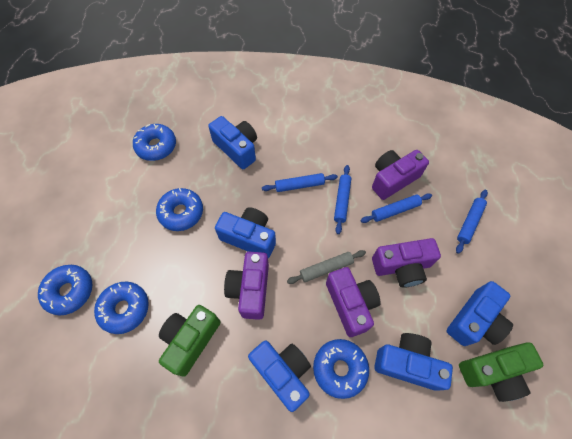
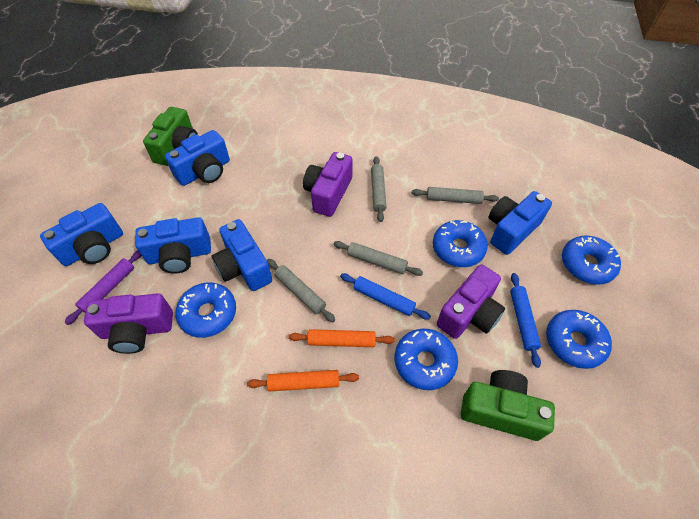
blue rolling pin: [262,173,338,192] [334,165,351,234] [361,193,432,223] [456,190,488,254] = 4 -> [340,273,431,320] [510,273,541,368] = 2
grey rolling pin: [287,250,366,284] = 1 -> [267,259,335,322] [334,241,423,276] [371,156,387,222] [412,187,499,204] = 4
orange rolling pin: none = 0 -> [247,370,359,392] [289,329,395,347] = 2
purple camera: [224,252,269,320] [326,267,381,337] [372,150,429,200] [372,238,441,288] = 4 -> [84,293,173,354] [303,152,353,217] [437,265,505,339] = 3
purple rolling pin: none = 0 -> [64,250,142,325] = 1

